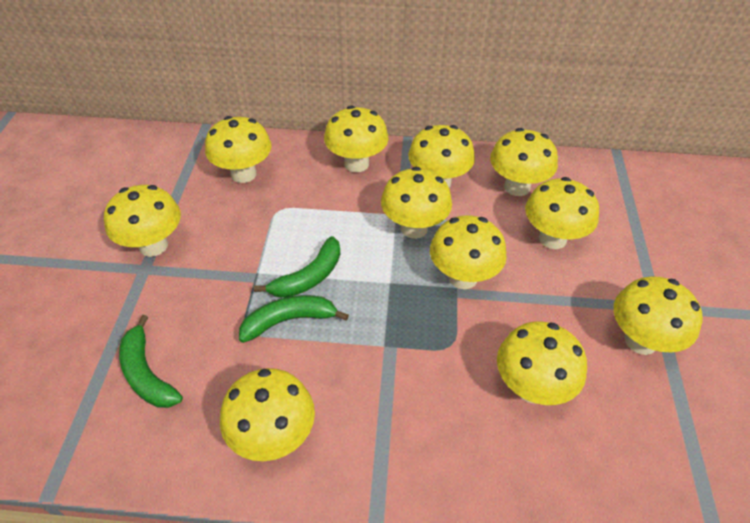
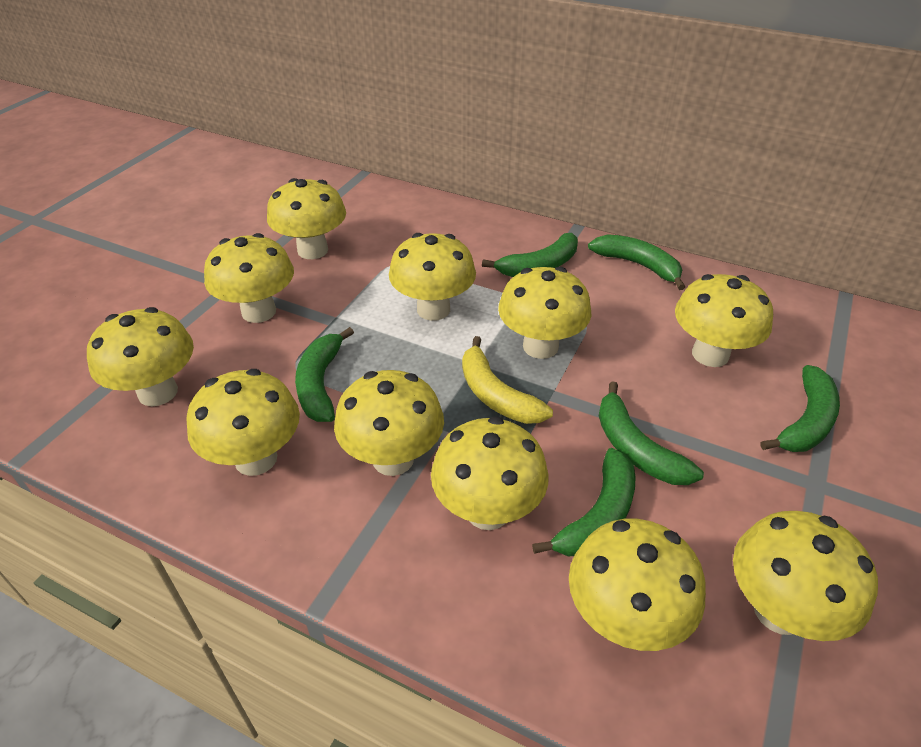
green banana: [119,315,183,408] [239,295,349,343] [254,236,340,298] = 3 -> [295,327,354,422] [482,233,578,277] [532,448,635,556] [588,234,685,290] [599,382,704,485] [761,365,840,452] = 6
yellow banana: none = 0 -> [462,336,553,424] = 1

